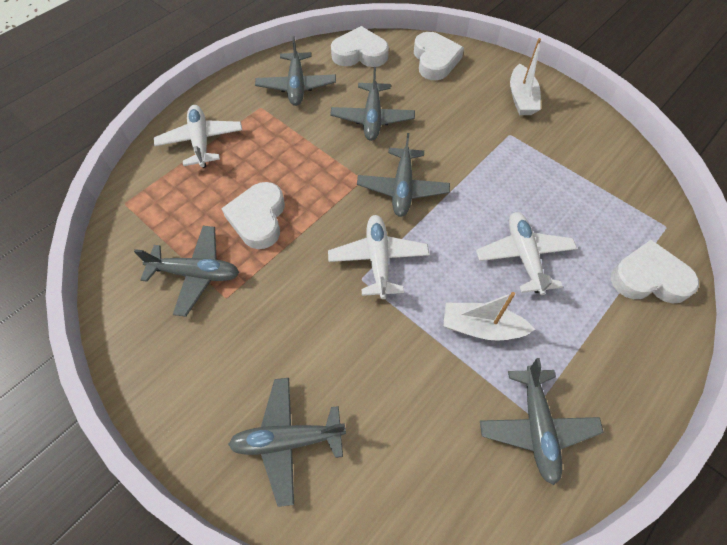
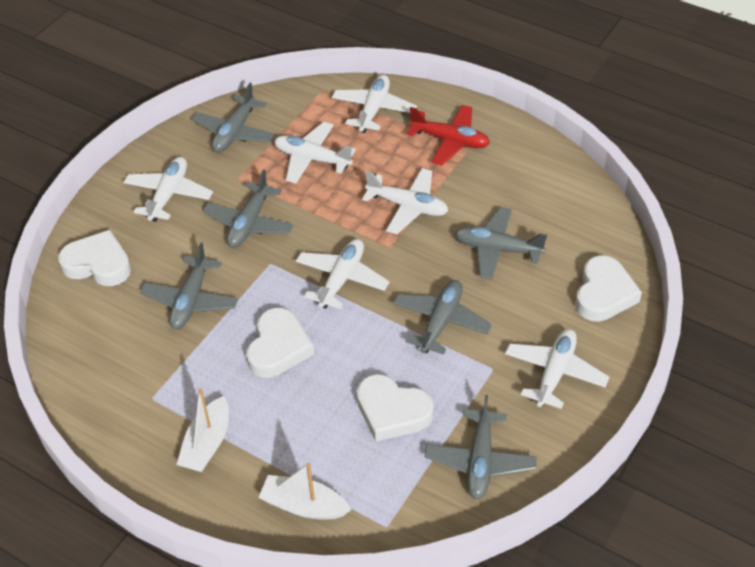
red plane: none = 0 -> [407,105,490,166] = 1
white plane: [154,105,242,168] [328,215,429,299] [476,212,577,295] = 3 -> [123,157,213,222] [274,122,356,184] [296,239,390,309] [332,75,417,133] [362,168,448,235] [505,329,609,409] = 6

